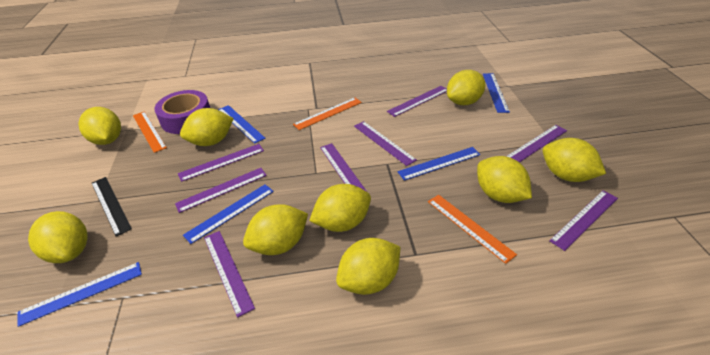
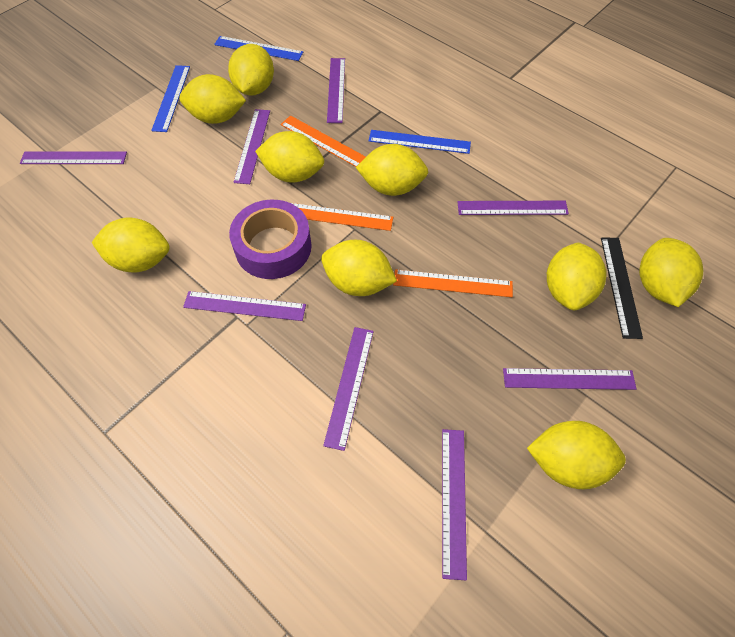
blue ruler: [17,262,142,327] [183,184,274,244] [218,105,265,144] [398,147,481,181] [483,73,510,113] = 5 -> [151,65,190,132] [214,36,303,61] [369,130,471,154] = 3

